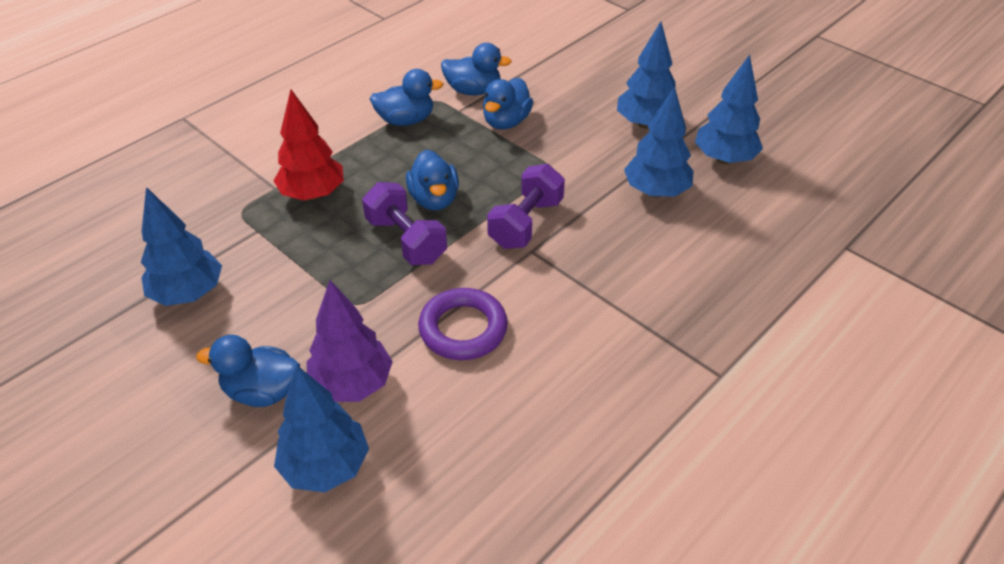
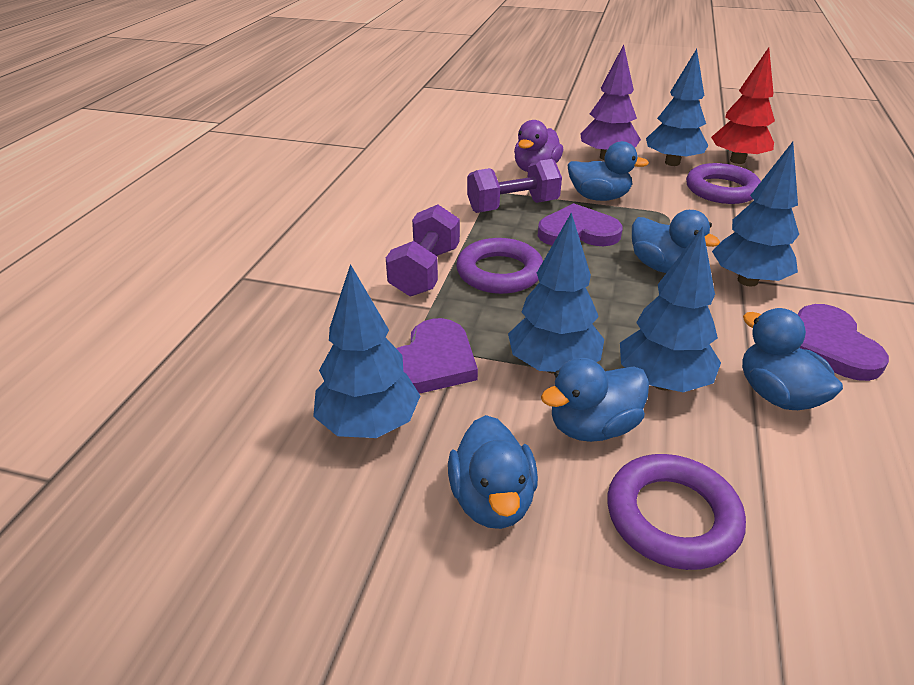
purple duck: none = 0 -> [514,120,563,172] = 1
purple heart: none = 0 -> [396,318,478,394] [537,203,623,246] [798,304,889,381] = 3
purple ring: [418,288,508,360] = 1 -> [456,238,543,294] [607,454,746,570] [686,163,761,204] = 3

